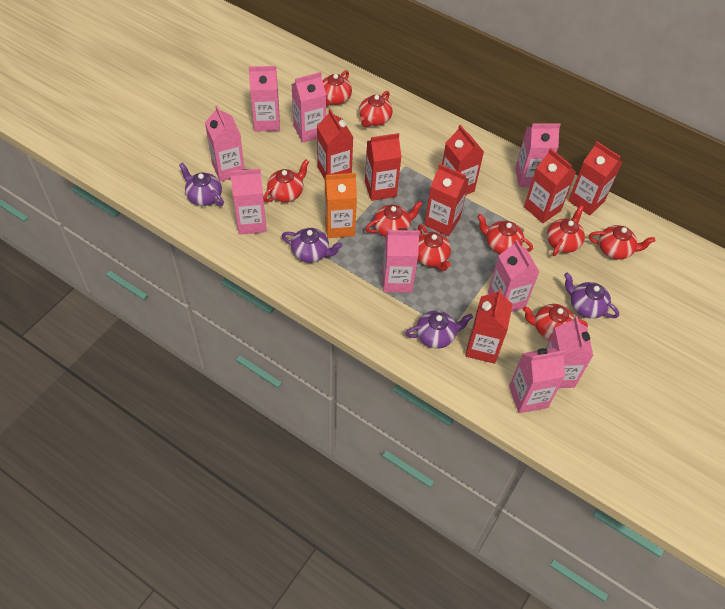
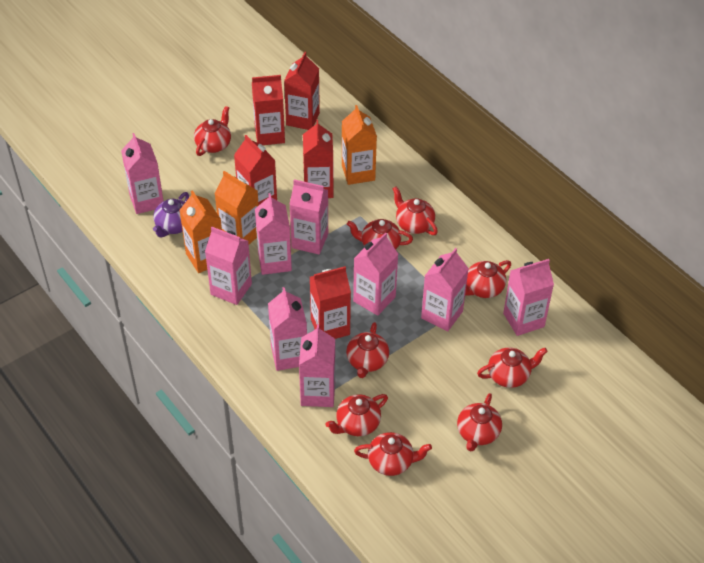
orange carton: [325,173,357,238] = 1 -> [180,190,222,273] [215,171,259,244] [342,105,377,185] = 3
purple teapot: [179,163,224,206] [282,228,342,263] [405,310,473,349] [564,272,619,319] = 4 -> [153,192,189,237] = 1
red carton: [317,109,353,180] [365,133,401,201] [424,164,469,236] [442,125,484,195] [465,289,513,364] [524,148,576,223] [568,142,623,215] = 7 -> [234,135,277,205] [252,75,285,145] [284,52,320,130] [303,120,334,198] [310,266,351,339] = 5

